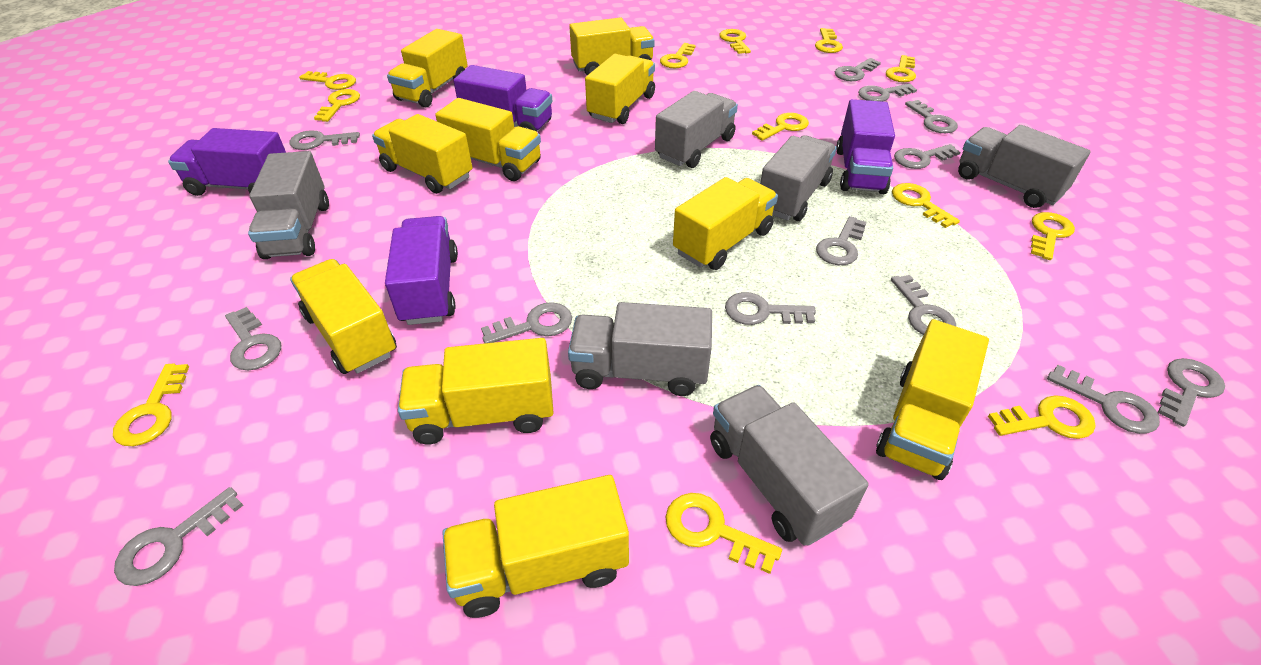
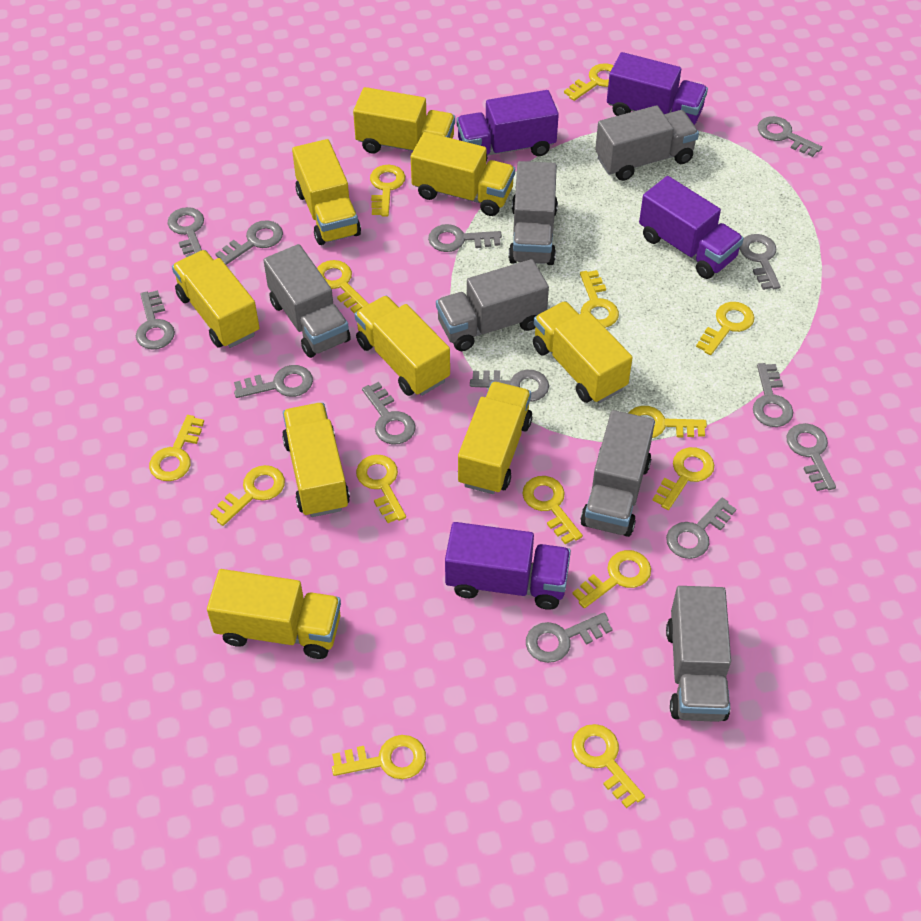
yellow key: [113,363,189,446] [299,71,356,90] [314,89,360,122] [660,43,696,68] [666,493,782,574] [719,29,751,54] [752,113,809,141] [815,28,843,53] [886,55,916,82] [892,183,960,228] [988,395,1096,439] [1031,212,1075,260] = 12 -> [149,415,204,481] [210,465,285,526] [317,260,368,313] [332,735,426,779] [356,455,406,523] [370,165,405,216] [522,476,583,544] [564,63,614,101] [572,550,651,608] [572,724,645,808] [580,270,619,328] [629,406,707,438] [652,447,714,510] [696,302,754,355] = 14
yellow truck: [290,259,397,374] [372,114,473,194] [387,29,468,107] [398,338,554,444] [435,98,541,181] [442,475,629,618] [569,18,655,75] [585,54,655,124] [673,177,778,270] [876,319,989,480] = 10 -> [172,250,260,348] [207,569,341,659] [282,403,350,517] [292,139,361,245] [353,87,455,154] [355,296,450,396] [411,132,515,216] [458,381,532,494] [533,301,633,403] = 9

